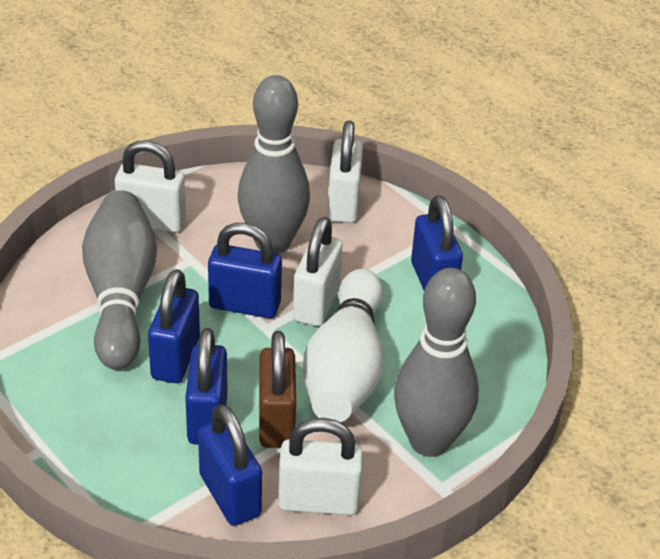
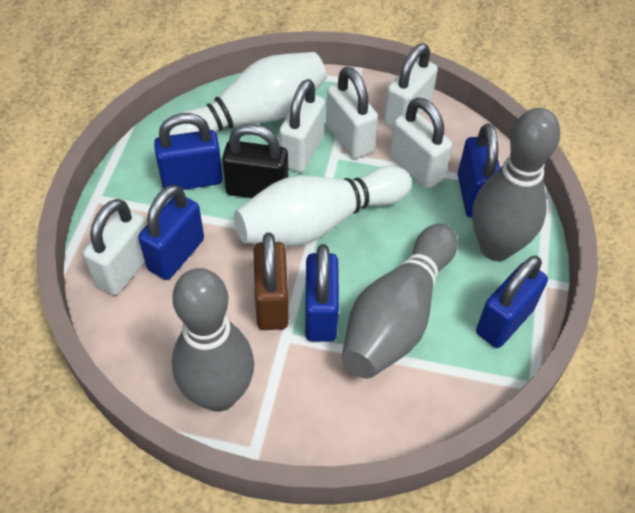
black padlock: none = 0 -> [222,124,288,198] = 1
white bowling pin: [303,269,383,422] = 1 -> [170,52,327,135] [234,166,412,246] = 2
white padlock: [115,141,186,233] [278,418,363,515] [293,217,343,326] [327,120,363,223] = 4 -> [83,199,146,295] [279,79,325,172] [326,67,378,159] [384,43,438,129] [390,98,452,189] = 5

